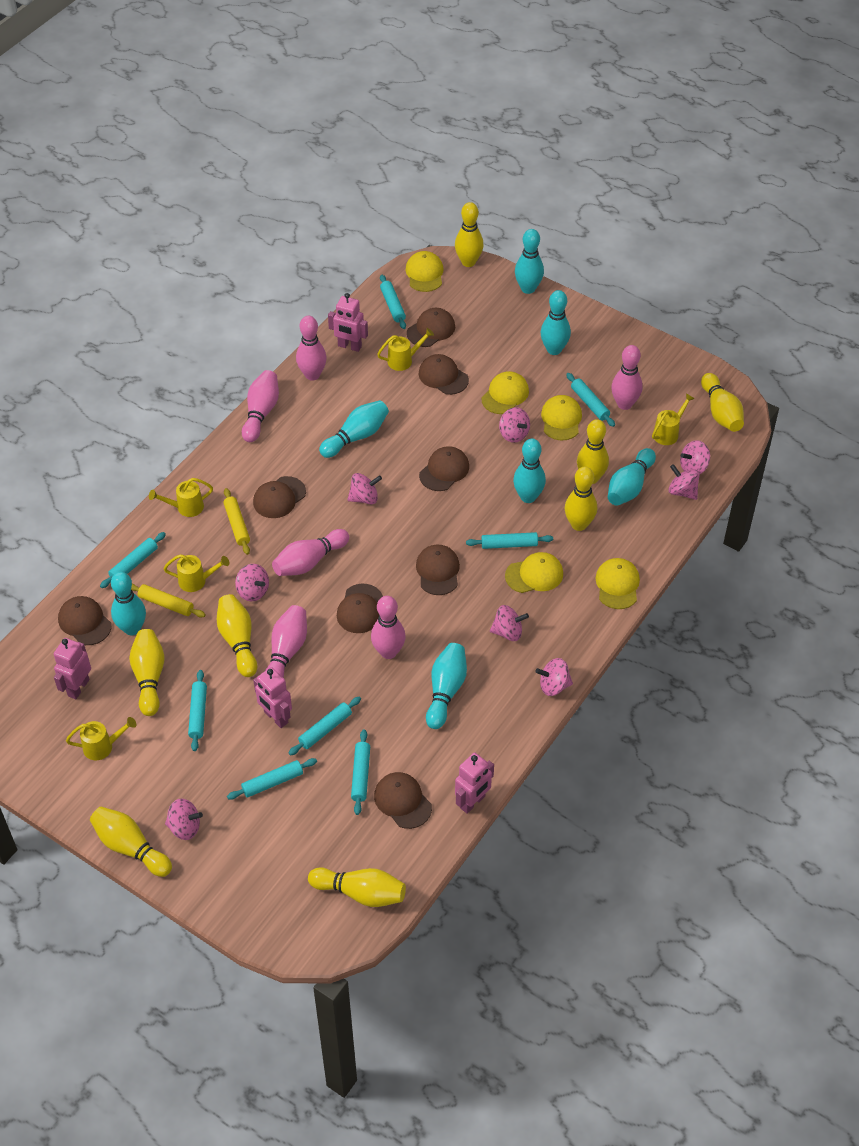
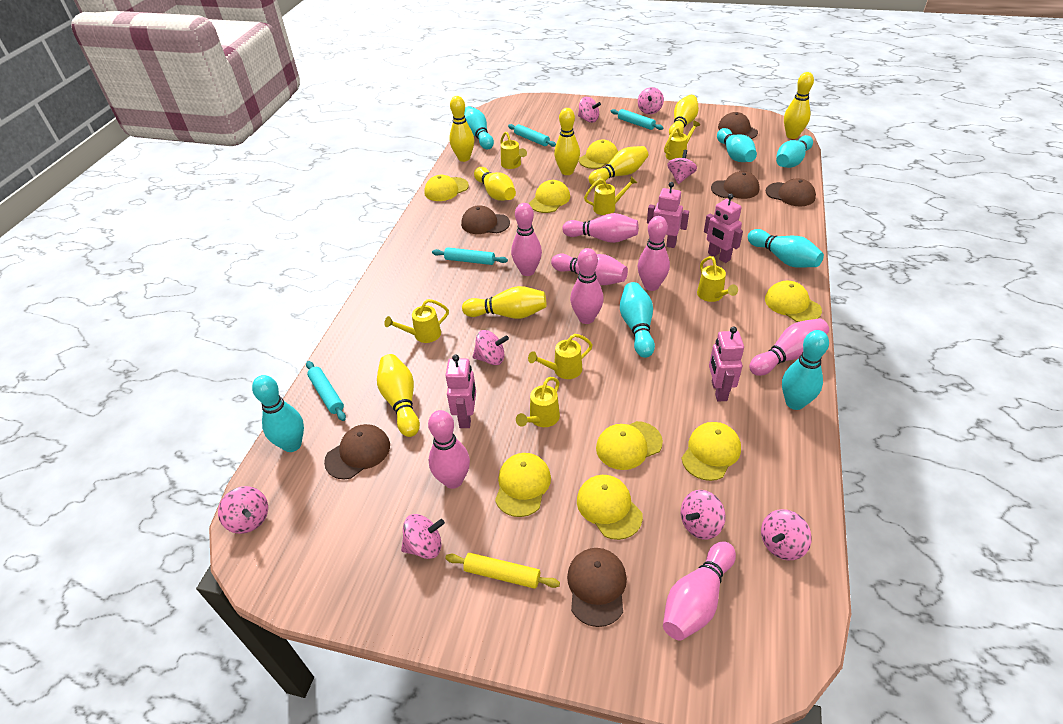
brown cap: [58,596,112,645] [253,476,306,518] [337,584,383,633] [374,772,432,829] [407,308,455,347] [416,545,460,595] [419,354,469,395] [419,446,469,491] = 8 -> [324,424,390,479] [461,205,510,234] [567,548,627,627] [711,171,760,199] [718,112,758,139] [766,178,816,206] = 6
pink bowling pin: [242,370,279,442] [265,605,307,678] [272,529,349,576] [296,316,327,380] [371,596,406,659] [611,345,643,410] = 6 -> [428,410,470,489] [511,203,542,276] [551,254,628,285] [562,213,638,243] [570,248,604,324] [638,216,670,291] [663,541,736,641] [749,318,829,376] = 8
turquoise rolling pin: [100,532,166,588] [188,670,207,751] [227,758,317,800] [289,697,361,756] [351,729,370,815] [380,275,406,329] [466,532,553,549] [566,373,615,427] = 8 -> [306,361,346,421] [432,247,508,265] [508,124,556,147] [611,109,664,130] = 4
yellow cap: [405,251,443,292] [482,371,529,414] [505,552,563,593] [541,395,582,440] [595,558,640,609] = 5 -> [424,175,469,201] [495,453,551,517] [529,180,570,213] [577,475,643,540] [579,139,618,169] [596,421,663,470] [681,422,741,481] [765,281,822,322] = 8
yellow rolling pin: [131,583,206,617] [223,488,250,555] = 2 -> [445,553,560,589] = 1
yellow watering can: [66,717,136,760] [149,478,213,517] [164,554,229,592] [377,328,434,371] [652,393,695,445] = 5 -> [384,299,449,343] [500,132,527,169] [516,377,560,427] [528,334,593,379] [584,176,637,215] [664,121,700,160] [697,256,738,302] = 7

